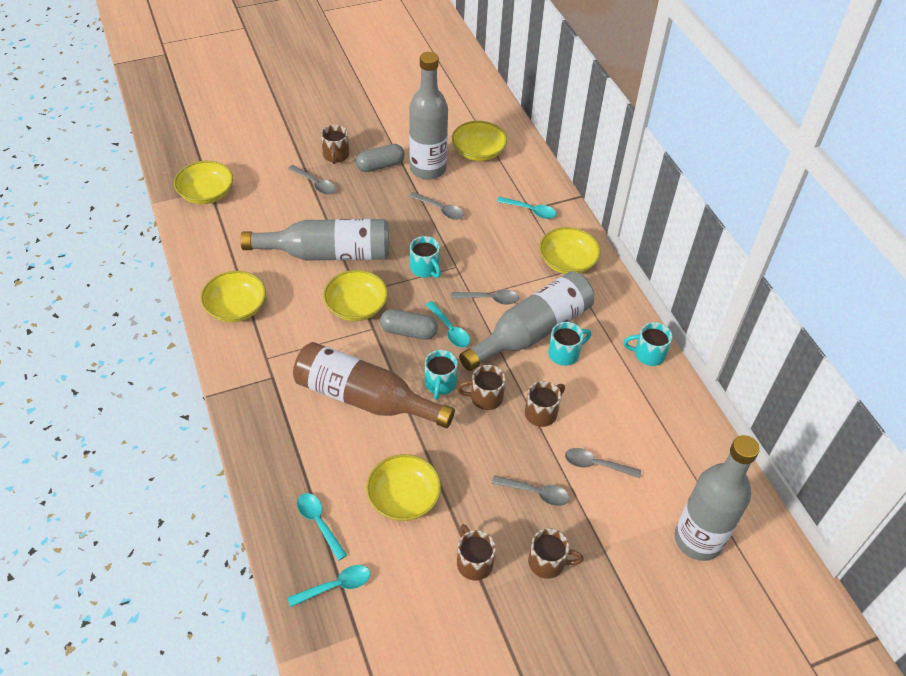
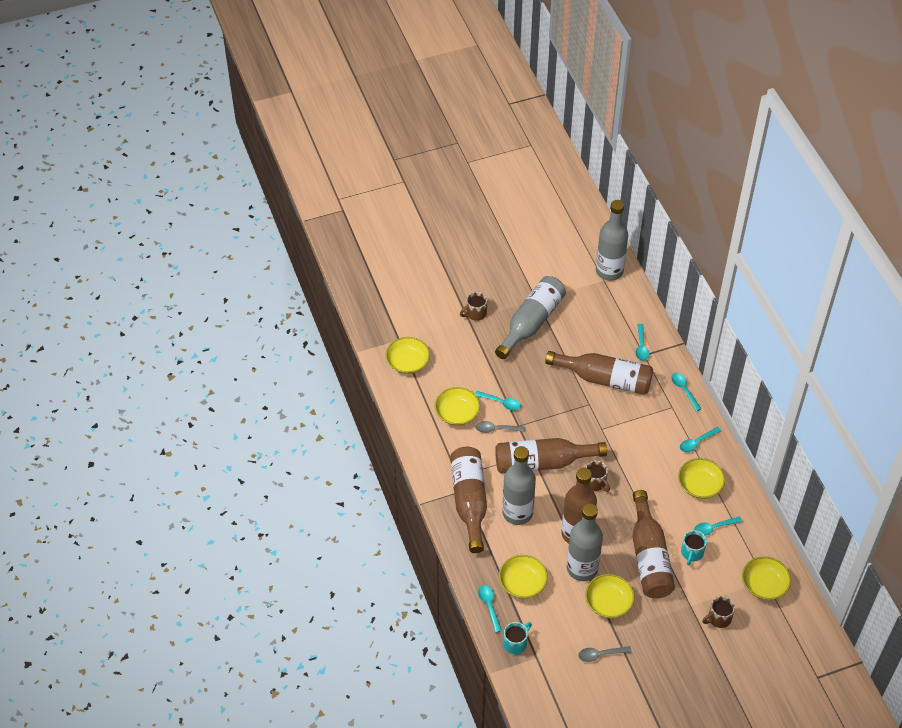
brown bottle: [293,342,455,428] = 1 -> [450,447,487,553] [495,438,607,474] [545,351,653,395] [561,467,597,543] [632,490,675,598] = 5
brown mug: [321,125,349,164] [457,365,506,410] [457,524,496,581] [525,381,565,427] [528,528,584,579] = 5 -> [460,292,487,321] [586,460,610,492] [702,596,735,628] = 3
grey capsule: [356,144,405,172] [380,309,438,340] = 2 -> none = 0
grey spoon: [288,165,336,194] [409,192,464,220] [451,289,519,305] [492,475,569,506] [565,448,641,478] = 5 -> [476,421,525,433] [578,646,632,662] = 2
turquoise mug: [410,236,441,278] [425,350,458,400] [548,322,591,366] [623,322,672,366] = 4 -> [503,622,532,654] [681,530,707,565] = 2
turquoise spoon: [287,565,371,607] [297,493,347,561] [425,301,470,348] [496,197,557,219] = 4 -> [475,391,521,410] [478,585,502,633] [636,324,649,361] [671,373,701,411] [680,427,721,452] [694,516,742,536] = 6

